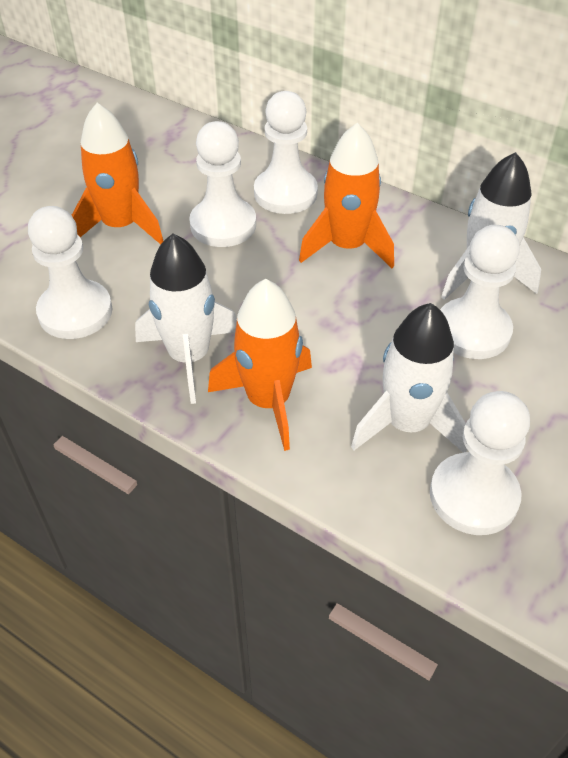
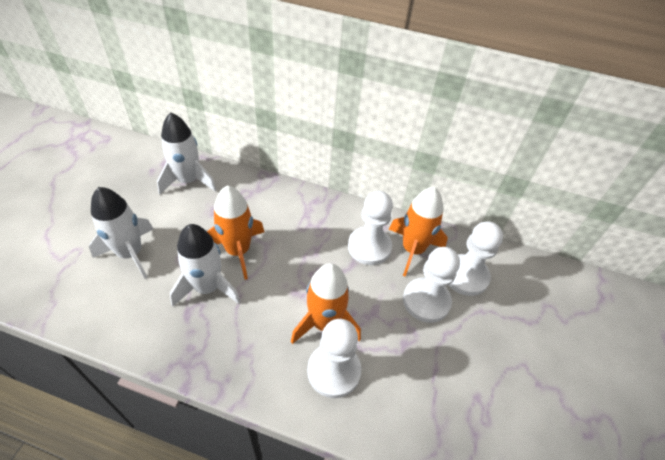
white pawn: [28,206,112,339] [189,121,256,247] [254,91,318,214] [430,391,530,535] [440,225,520,359] = 5 -> [307,319,361,398] [348,191,393,265] [403,247,460,323] [449,221,503,296] = 4

